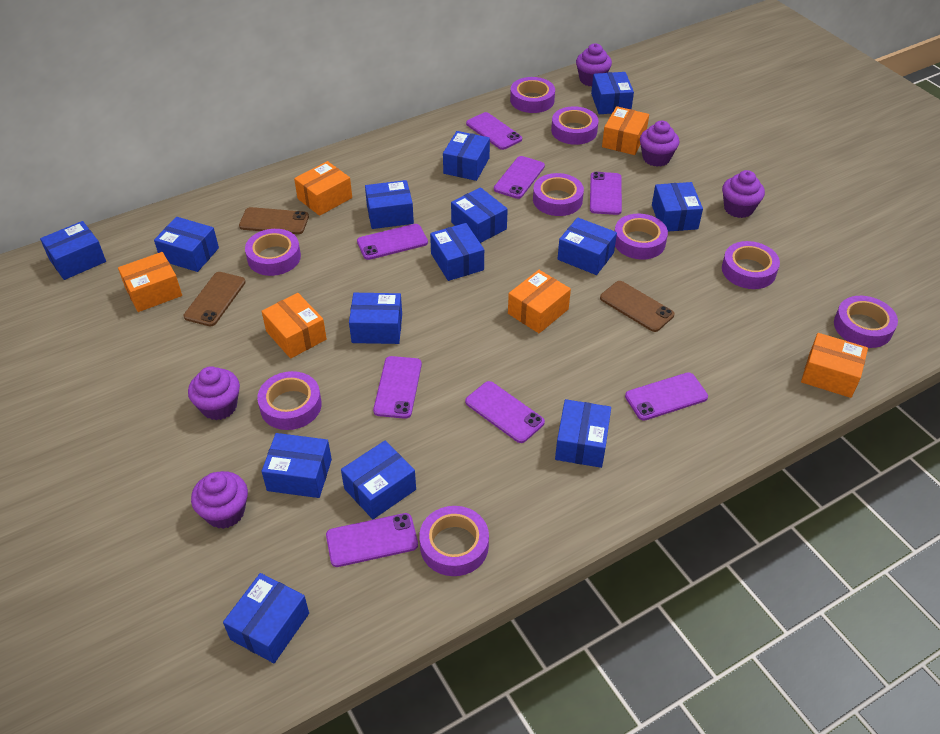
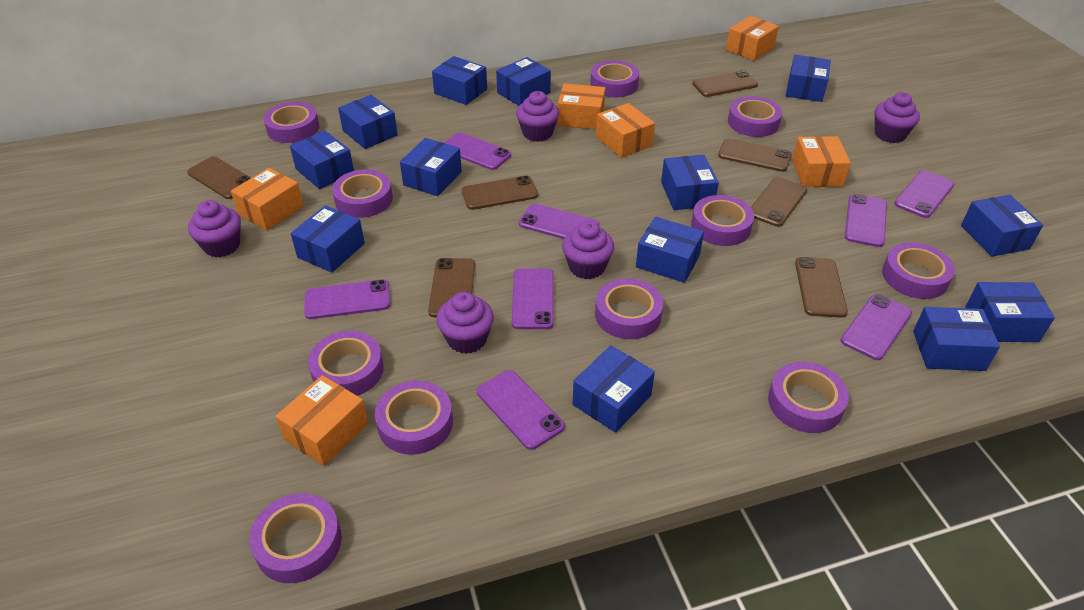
blue box: [40,221,106,280] [154,217,219,272] [223,573,309,663] [262,433,332,498] [341,441,416,519] [349,293,402,344] [365,180,414,229] [430,223,484,281] [443,131,490,181] [451,188,508,243] [555,399,611,468] [558,217,617,275] [591,72,634,114] [652,182,703,231] = 14 -> [290,131,354,189] [291,205,365,273] [338,95,398,149] [400,138,462,196] [432,56,487,105] [496,57,551,106] [573,345,655,433] [636,217,704,283] [661,155,719,210] [786,55,831,102] [913,307,1000,371] [961,195,1043,257] [965,282,1055,342] = 13
brown phone: [184,272,246,326] [239,207,309,234] [600,281,674,332] = 3 -> [187,157,251,199] [428,258,475,317] [462,176,538,210] [692,70,758,97] [718,138,792,172] [751,177,807,227] [795,257,848,318] = 7
purple tape: [245,229,301,276] [257,371,322,430] [419,506,489,576] [510,77,555,113] [533,173,584,216] [551,106,599,145] [615,214,668,260] [722,241,780,289] [834,296,898,348] = 9 -> [249,493,342,583] [264,102,319,143] [308,331,384,396] [332,169,393,218] [375,381,453,455] [590,60,639,97] [595,278,663,339] [691,195,754,246] [728,96,782,137] [768,362,849,433] [882,242,955,299] = 11

